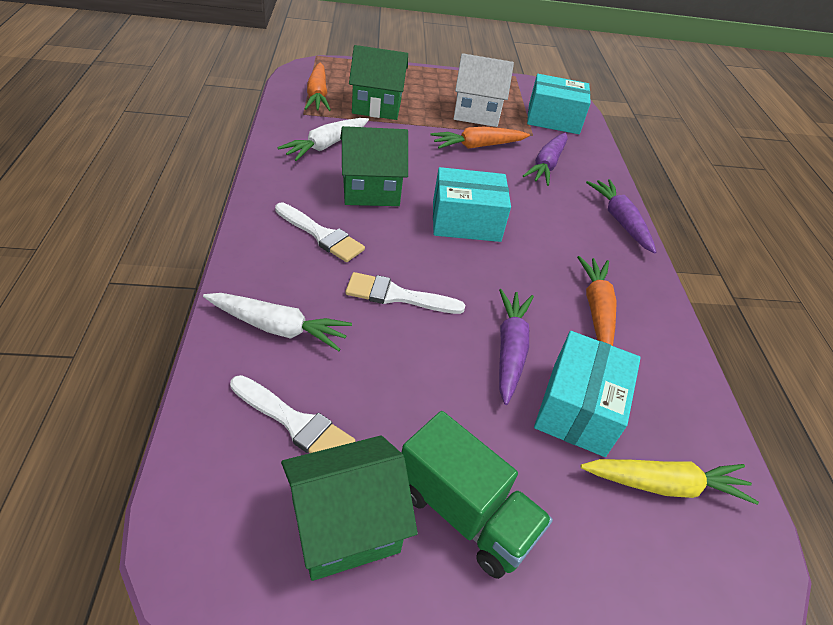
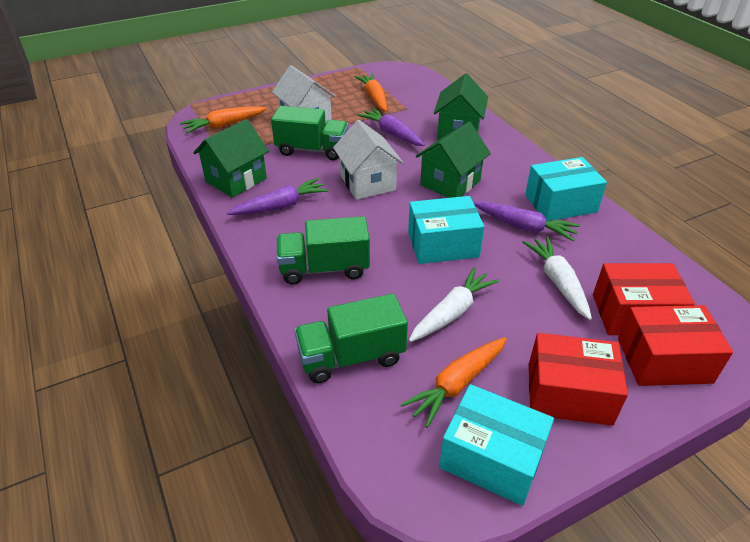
green truck: [401,411,553,579] = 1 -> [271,106,348,160] [276,216,370,285] [294,294,408,383] = 3
red box: none = 0 -> [529,333,628,426] [593,263,695,335] [618,305,733,386] = 3
white brush: [230,375,355,453] [275,203,365,262] [345,272,465,314] = 3 -> none = 0
white house: [454,53,514,127] = 1 -> [272,65,336,122] [333,120,403,200] = 2
yellow carrot: [580,459,759,505] = 1 -> none = 0

